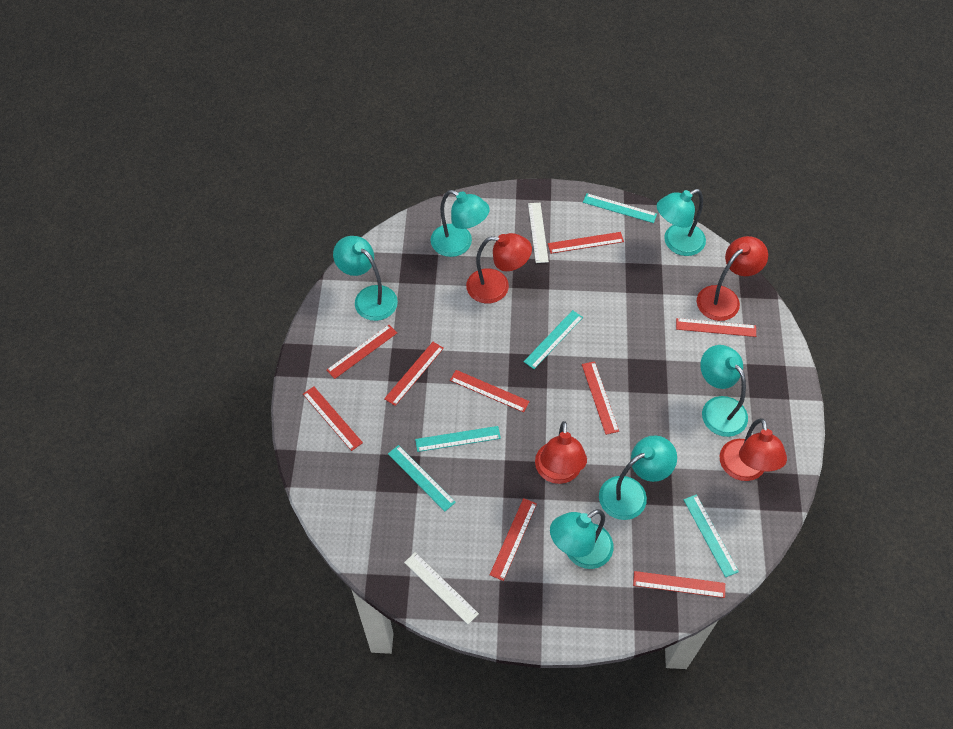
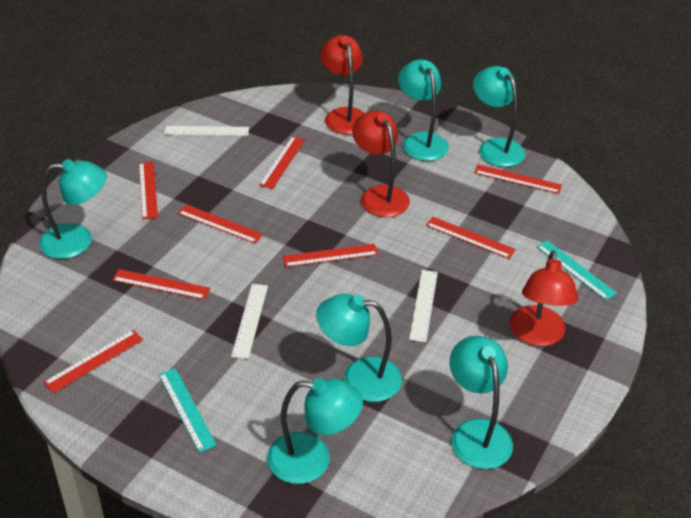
red lamp: [466,233,532,304] [535,421,587,484] [697,236,768,321] [720,418,787,481] = 4 -> [320,35,365,135] [352,111,410,217] [510,250,578,346] = 3
red ruler: [303,386,363,451] [326,325,397,379] [384,342,444,406] [450,370,530,412] [490,498,537,581] [548,232,624,254] [582,361,619,435] [633,571,725,598] [676,318,756,337] = 9 -> [43,330,143,393] [112,269,210,300] [139,161,158,219] [178,204,263,244] [259,136,305,189] [282,244,378,267] [426,217,516,259] [474,164,562,194] = 8
turquoise ruler: [388,445,456,511] [415,426,501,452] [524,310,583,369] [583,193,657,223] [684,494,739,577] = 5 -> [159,368,217,453] [536,240,617,300] = 2
white ruler: [404,552,479,624] [528,203,549,263] = 2 -> [165,126,249,136] [231,284,268,359] [409,270,438,342] = 3

